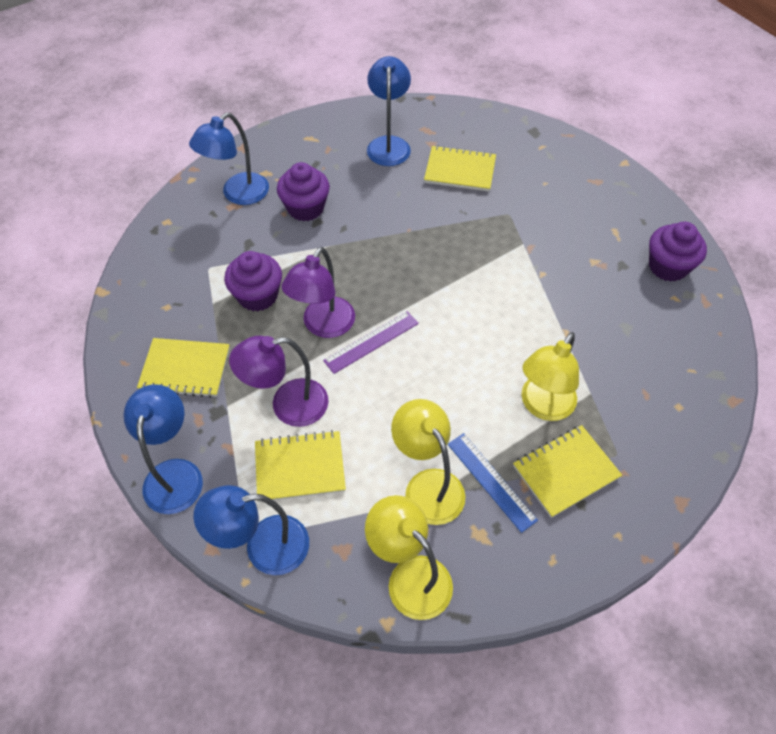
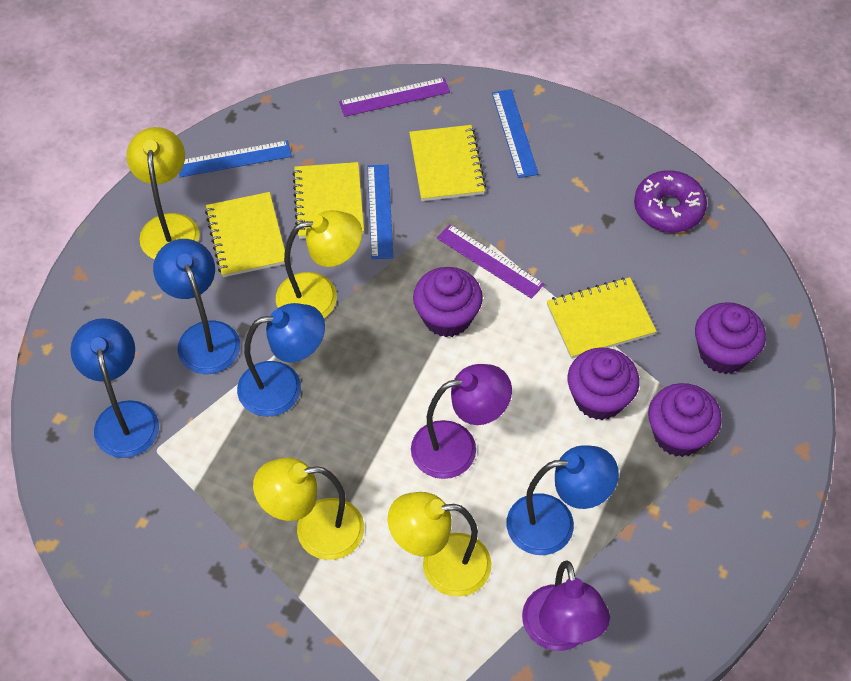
blue ruler: [448,433,538,533] = 1 -> [179,140,292,177] [367,164,393,259] [492,89,538,178] = 3
purple cupcake: [224,251,282,311] [277,162,330,221] [649,222,707,282] = 3 -> [413,267,483,337] [568,347,640,420] [648,383,722,457] [695,302,766,374] = 4
purple donut: none = 0 -> [634,170,707,232] = 1
purple ruler: [323,311,419,374] = 1 -> [339,77,450,117] [437,224,544,299] = 2
yellow lamp: [365,495,453,620] [391,399,465,525] [521,332,579,421] = 3 -> [126,127,200,260] [253,458,364,560] [276,210,362,318] [388,492,491,597] = 4

